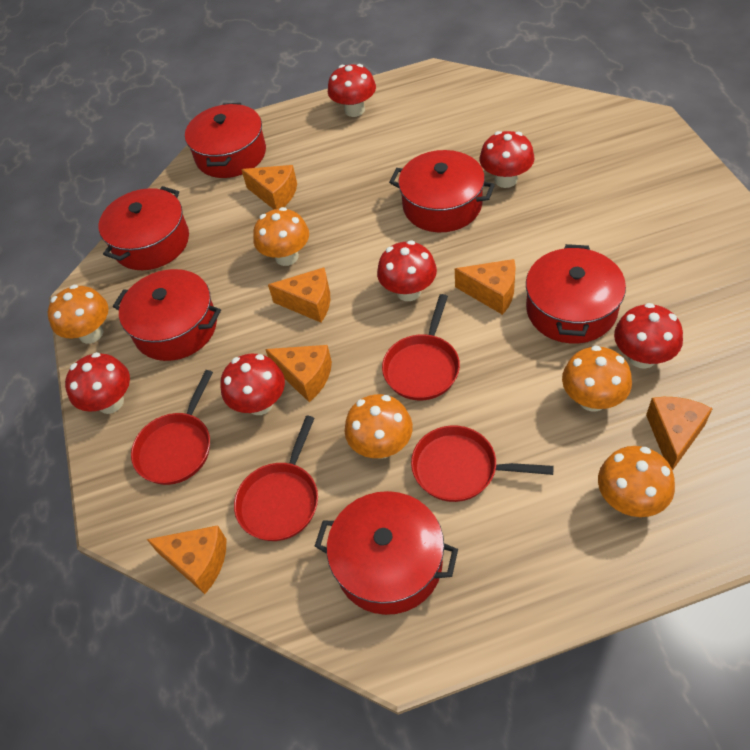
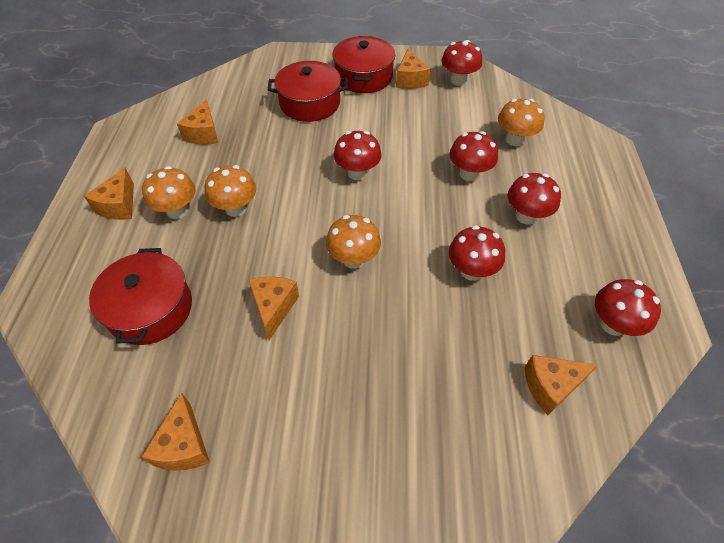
orange mushroom: [48,285,109,344] [253,207,309,266] [345,394,413,459] [562,345,632,412] [598,446,675,517] = 5 -> [142,166,196,219] [205,165,256,217] [326,215,381,269] [498,98,545,146] = 4
red pan: [131,370,213,485] [234,416,318,541] [382,294,460,400] [411,425,554,502] = 4 -> none = 0
red pot: [98,186,189,270] [113,269,221,361] [185,103,266,178] [315,491,458,615] [389,150,495,232] [526,244,626,344] = 6 -> [89,248,192,345] [268,61,348,122] [332,36,395,93] = 3

